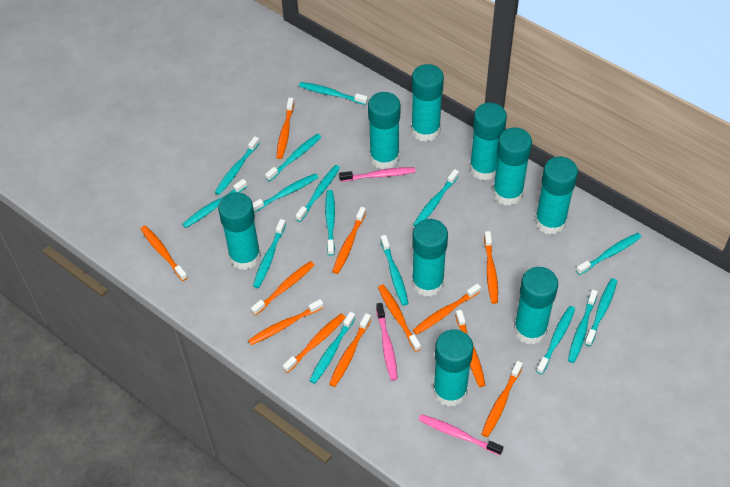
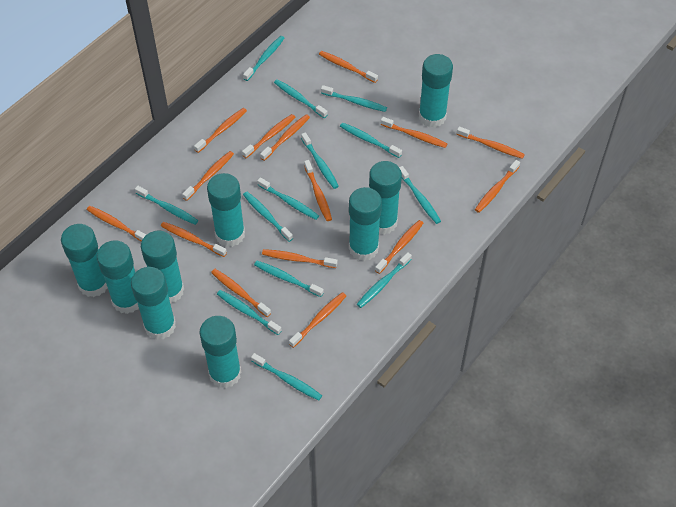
orange toothbrush: [141,226,188,281] [248,299,324,345] [251,261,314,316] [276,98,294,159] [283,314,346,373] [329,313,371,387] [332,207,366,274] [378,284,421,352] [413,283,481,335] [455,310,485,387] [482,361,523,437] [484,231,498,304] = 12 -> [87,206,146,242] [161,222,227,257] [182,151,234,201] [194,108,247,153] [211,269,271,317] [242,114,295,158] [260,114,310,161] [262,249,338,268] [289,292,346,348] [304,160,332,221] [319,51,378,83] [375,220,423,274] [381,117,447,148] [457,126,525,159] [475,160,520,213] = 15
pink toothbrush: [339,167,415,182] [376,303,398,380] [419,414,503,455] = 3 -> none = 0
turquoise toothbrush: [182,179,247,228] [215,136,260,195] [252,173,319,212] [253,219,286,288] [265,134,321,182] [296,165,340,222] [299,82,368,105] [309,312,355,384] [325,190,335,256] [380,235,409,306] [413,169,459,227] [536,306,575,374] [568,289,598,363] [576,233,641,275] [584,278,617,346] = 15 -> [135,186,198,225] [217,290,282,335] [243,36,284,81] [243,192,293,242] [251,353,322,401] [254,261,324,297] [257,177,319,220] [274,79,327,118] [301,132,339,189] [321,85,387,112] [340,123,402,158] [357,252,412,308] [399,166,441,224] = 13

